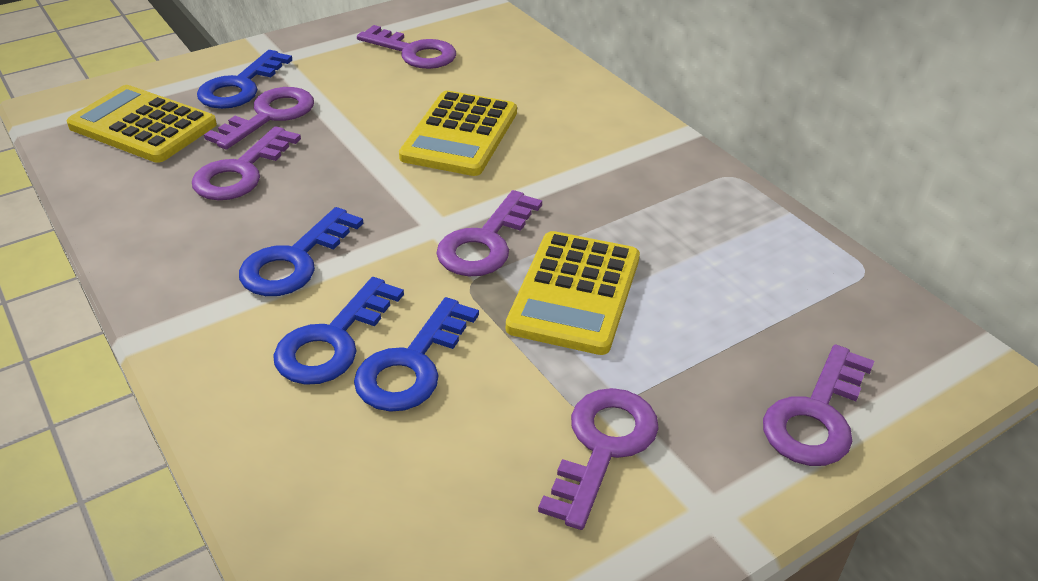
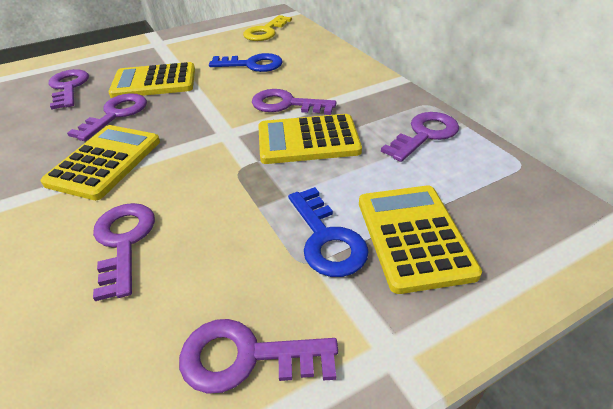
blue key: [197,50,292,109] [239,207,363,296] [273,277,404,385] [354,297,479,412] = 4 -> [209,53,283,72] [288,187,369,277] = 2
yellow calculator: [67,85,217,163] [399,91,517,176] [506,231,640,355] = 3 -> [40,125,160,200] [108,62,195,98] [258,114,362,164] [359,185,482,294] = 4
yellow key: none = 0 -> [243,15,292,41] = 1

